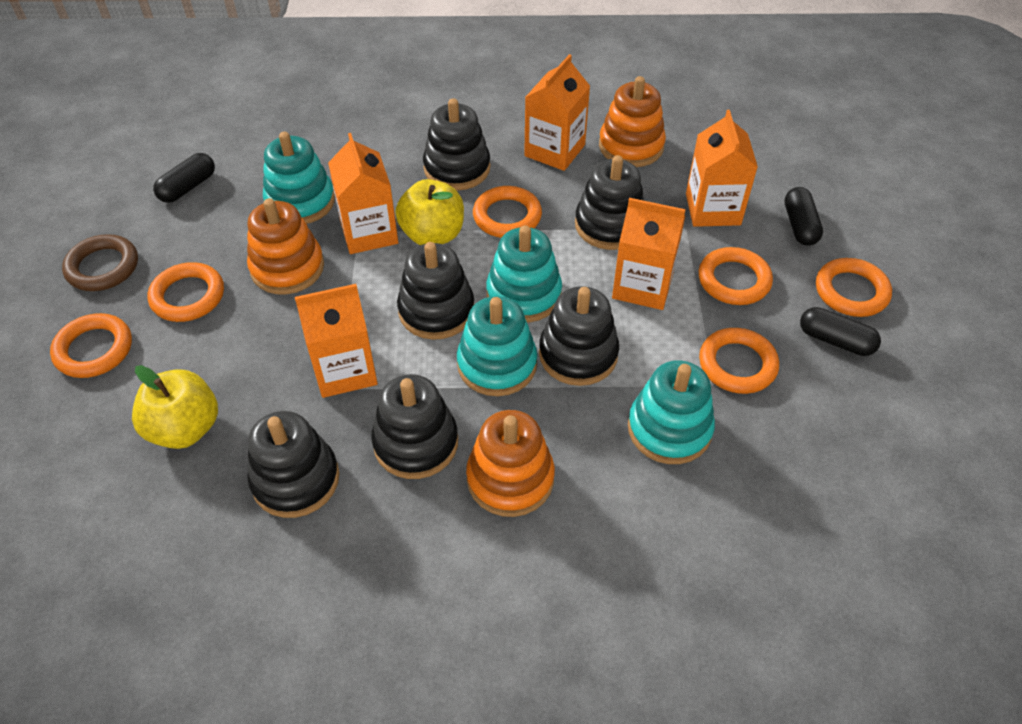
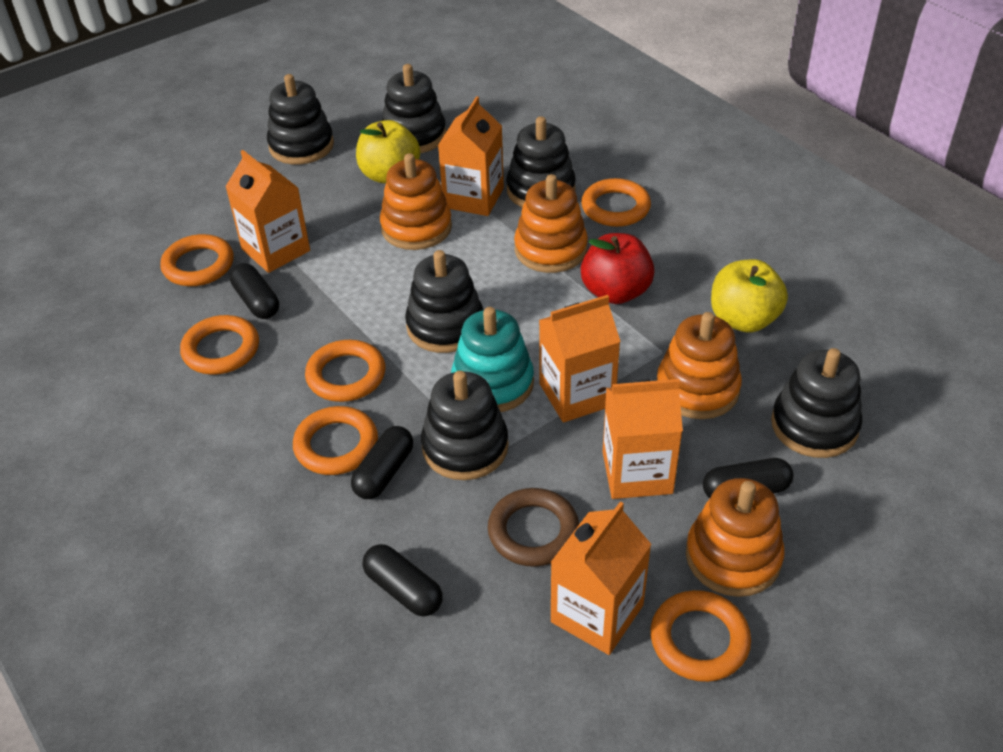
black capsule: [153,153,215,203] [784,187,823,246] [800,307,881,356] = 3 -> [230,263,279,319] [351,426,413,499] [363,544,443,616] [703,458,793,498] = 4
orange stacking toy: [247,198,324,295] [466,410,555,517] [599,76,666,167] = 3 -> [380,153,452,250] [514,174,588,273] [657,312,742,419] [686,478,785,597] = 4
red apple: none = 0 -> [581,233,655,304] = 1
turquoise stacking toy: [263,132,335,224] [457,296,537,396] [486,225,562,322] [628,360,715,464] = 4 -> [451,307,534,412] = 1

